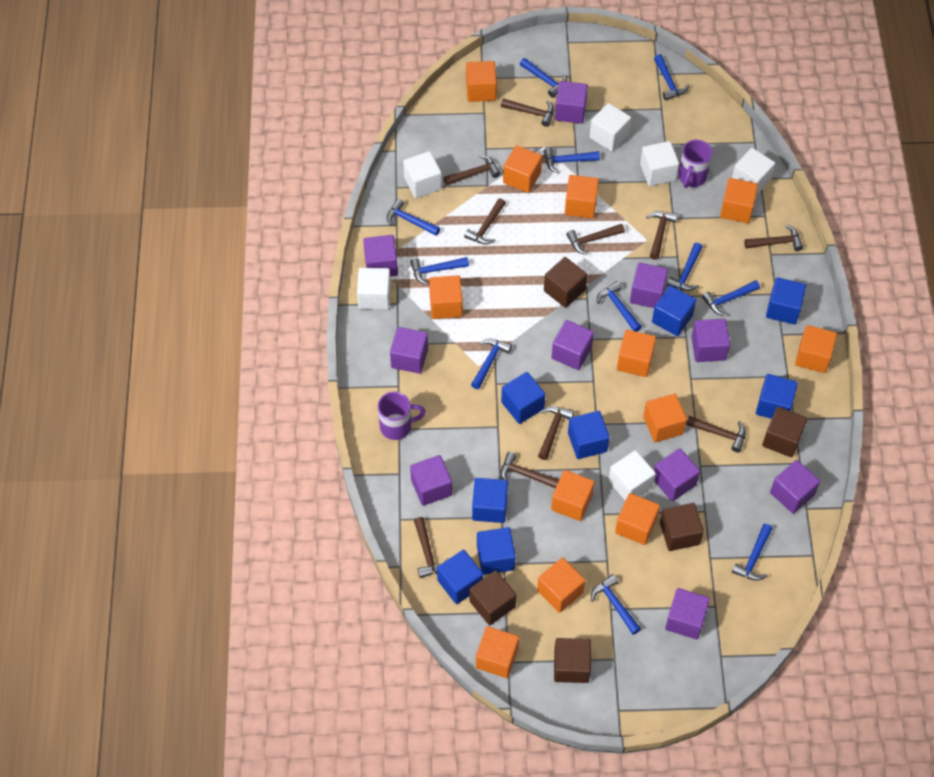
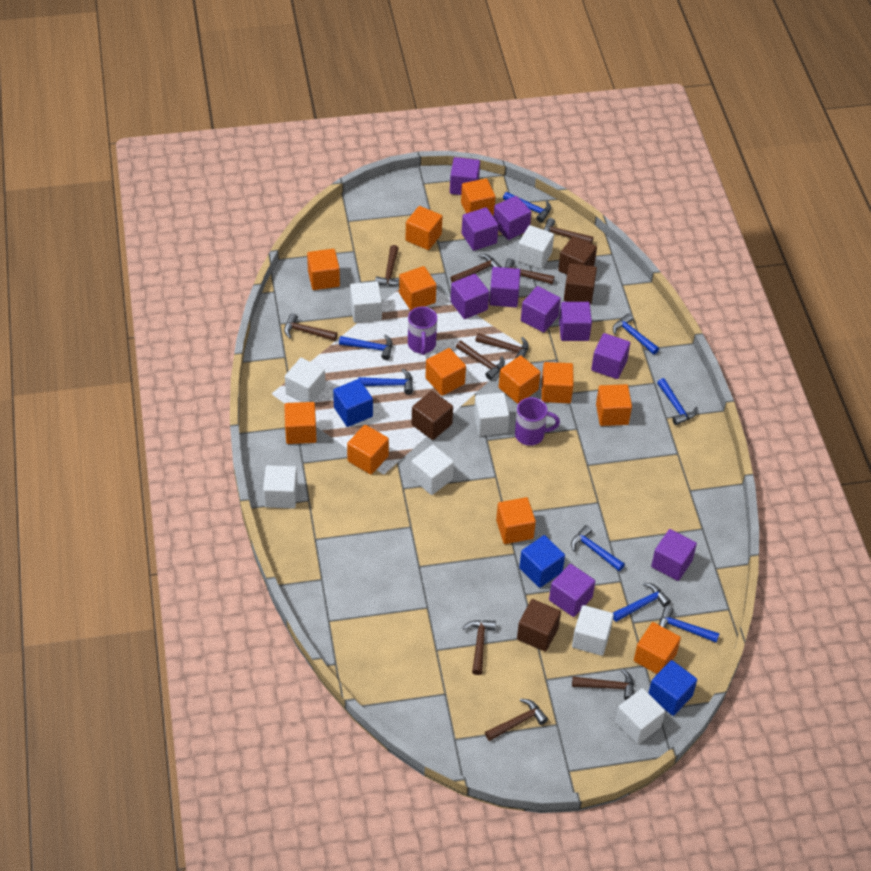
blue cube: [437,550,483,604] [472,478,508,523] [477,527,516,575] [501,372,546,424] [568,411,610,459] [652,285,696,336] [756,374,798,419] [766,277,806,324] = 8 -> [333,379,373,427] [519,535,565,588] [648,660,697,716] = 3
blue hammer: [387,198,440,236] [410,257,469,285] [471,339,512,389] [520,58,567,98] [544,147,600,174] [591,574,641,635] [597,281,642,332] [654,54,689,101] [667,243,703,291] [702,280,760,316] [732,524,773,581] = 11 -> [339,334,393,360] [359,369,413,394] [503,192,551,223] [571,525,625,571] [613,313,659,355] [613,583,671,622] [657,378,698,425] [659,606,720,643] = 8
brown cube: [470,570,516,625] [544,257,587,308] [554,638,591,683] [660,503,704,551] [762,407,807,457] = 5 -> [412,391,453,440] [517,599,561,652] [558,236,597,275] [564,263,597,305] = 4
white cube: [357,268,391,310] [403,151,442,198] [589,103,631,152] [608,450,656,501] [640,141,679,186] [732,148,775,195] = 6 -> [263,465,298,509] [285,358,326,402] [350,281,382,323] [411,444,454,495] [474,393,509,436] [517,225,554,269] [572,605,614,656] [615,688,665,744] = 8

